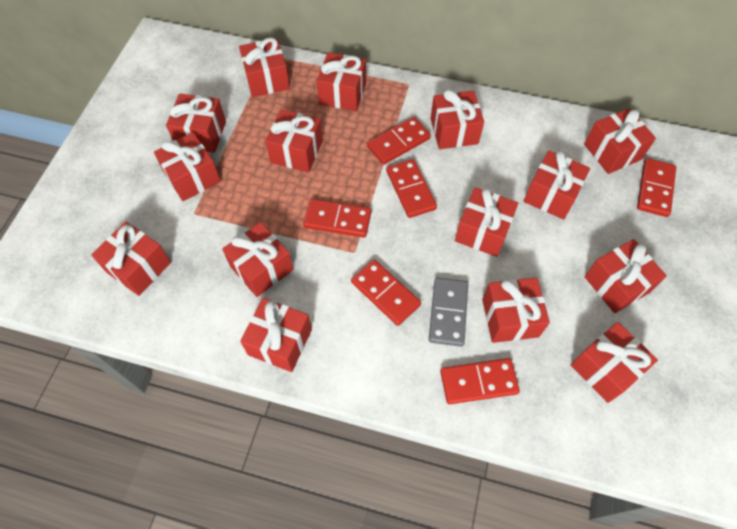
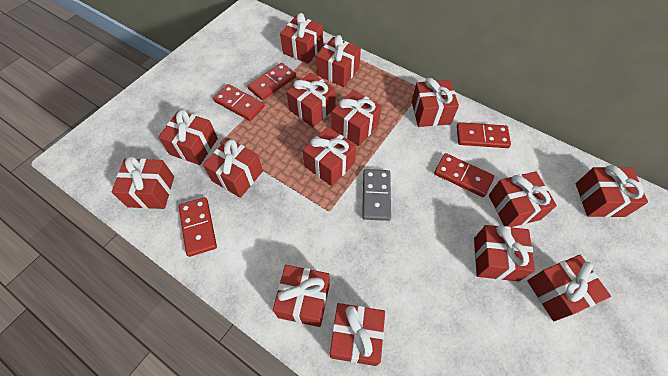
red domino: [303,199,371,237] [351,260,421,326] [367,117,431,165] [386,159,437,218] [440,358,520,404] [637,158,676,217] = 6 -> [179,197,217,257] [213,84,265,121] [247,63,296,100] [434,153,494,197] [457,122,511,148] = 5

